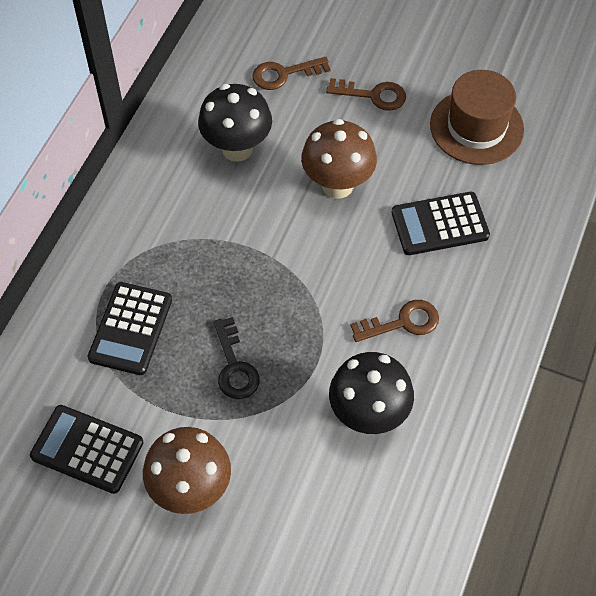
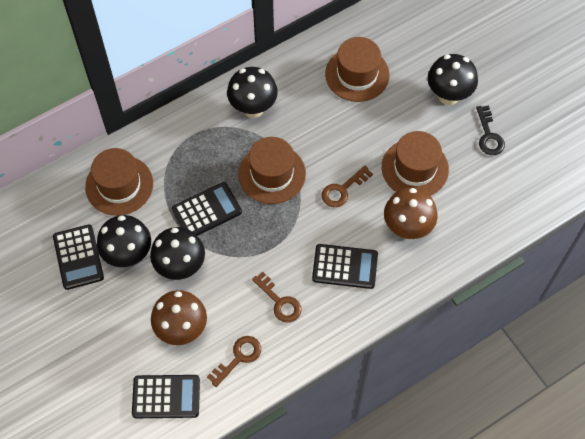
black calculator: [30,405,144,494] [88,282,172,375] [392,192,490,255] = 3 -> [53,225,104,290] [132,375,200,418] [172,182,242,236] [312,244,378,289] = 4
black mushroom: [198,84,272,162] [329,352,414,434] = 2 -> [97,215,151,267] [150,227,205,280] [227,67,278,118] [428,54,478,105] = 4
brown hat: [430,70,524,165] = 1 -> [85,148,153,216] [238,137,306,204] [325,37,390,102] [382,131,449,196] = 4

